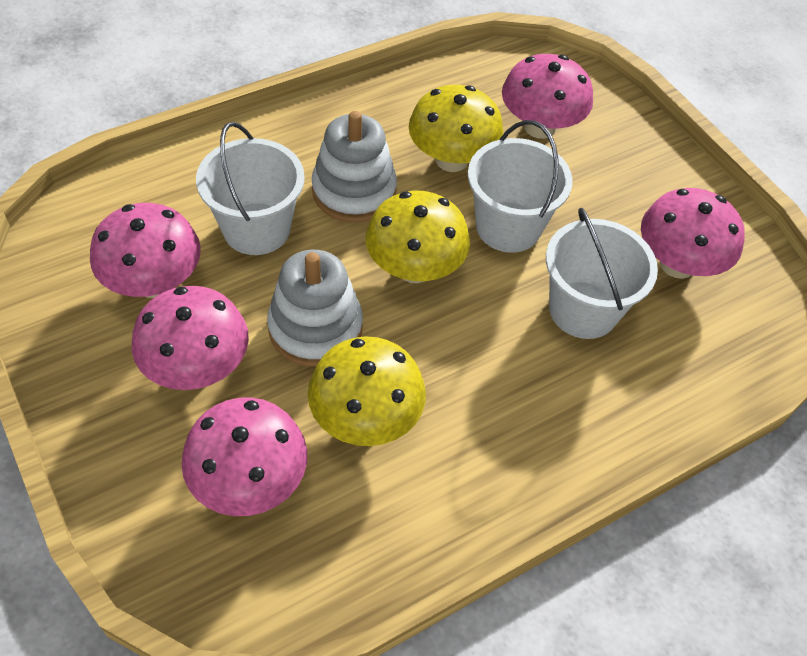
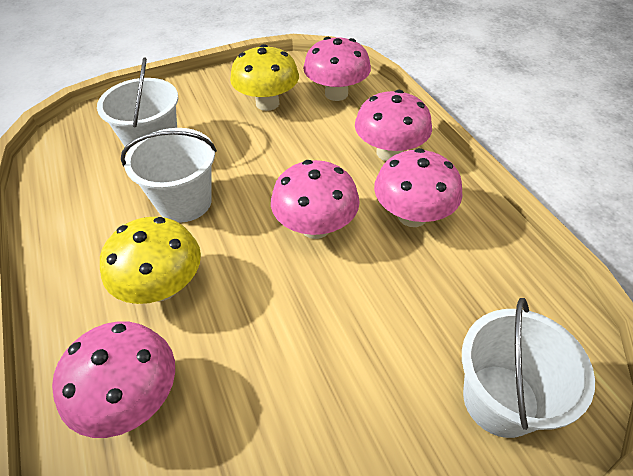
white stacking toy: [267,250,363,367] [312,111,397,223] = 2 -> none = 0
yellow mushroom: [308,336,426,446] [366,191,470,283] [409,85,504,172] = 3 -> [100,217,201,304] [230,44,299,111] = 2

